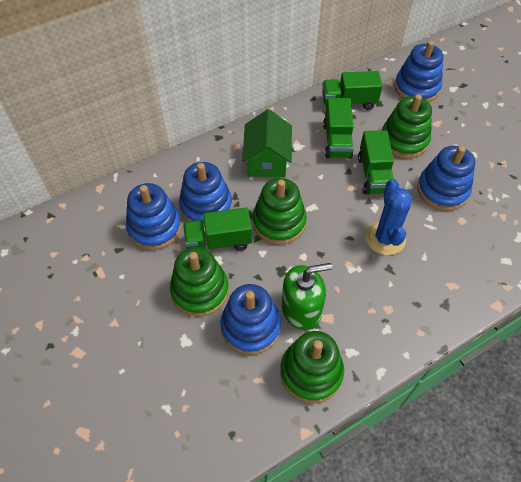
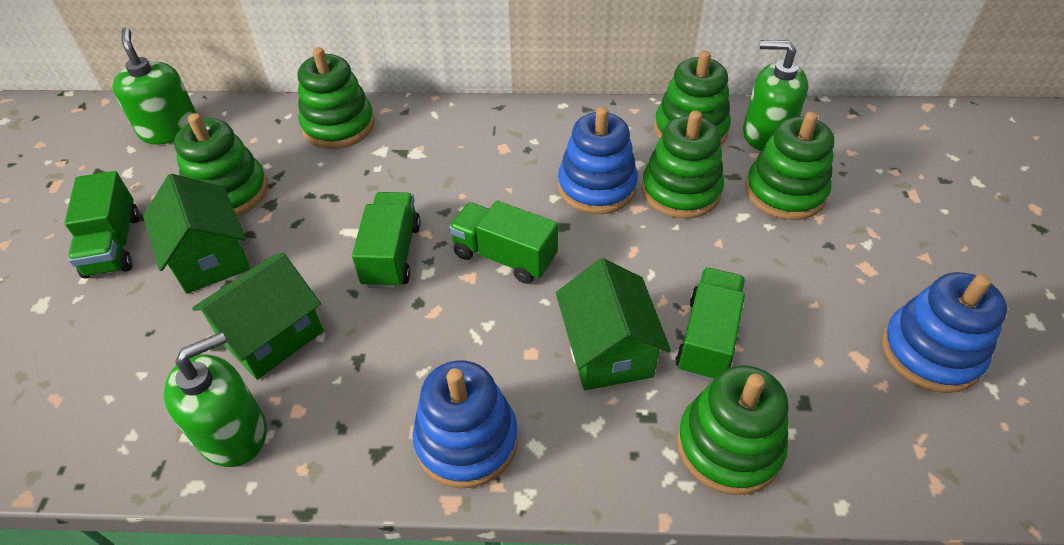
blue cactus: [365,179,412,255] = 1 -> none = 0
blue stacking toy: [126,183,182,250] [179,162,232,228] [220,284,281,355] [394,41,443,102] [417,146,475,211] = 5 -> [412,360,518,489] [558,107,638,214] [882,272,1007,393] = 3
green house: [242,109,292,178] = 1 -> [143,174,251,294] [192,253,323,380] [556,258,671,390] = 3
green soap dispenser: [282,263,332,330] = 1 -> [112,28,196,144] [164,332,267,467] [743,40,808,151] = 3
green stacking toy: [170,247,229,316] [252,178,306,245] [280,331,344,403] [382,94,432,158] = 4 -> [174,113,268,217] [298,47,375,149] [642,111,724,219] [654,50,731,146] [677,365,789,495] [745,112,834,220] = 6

